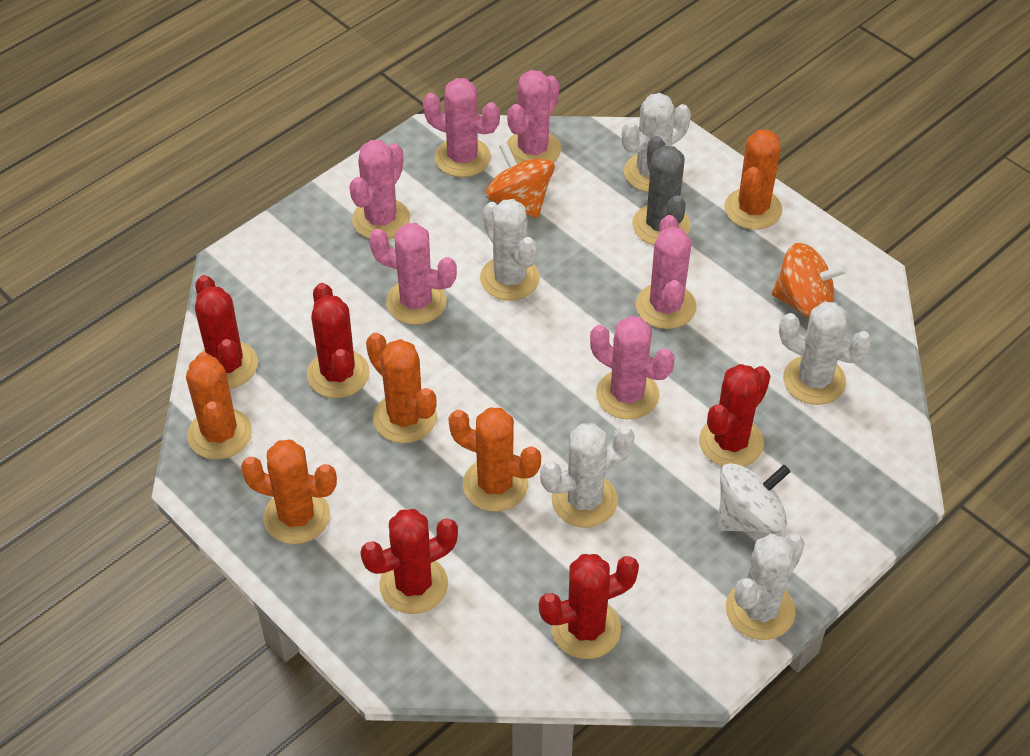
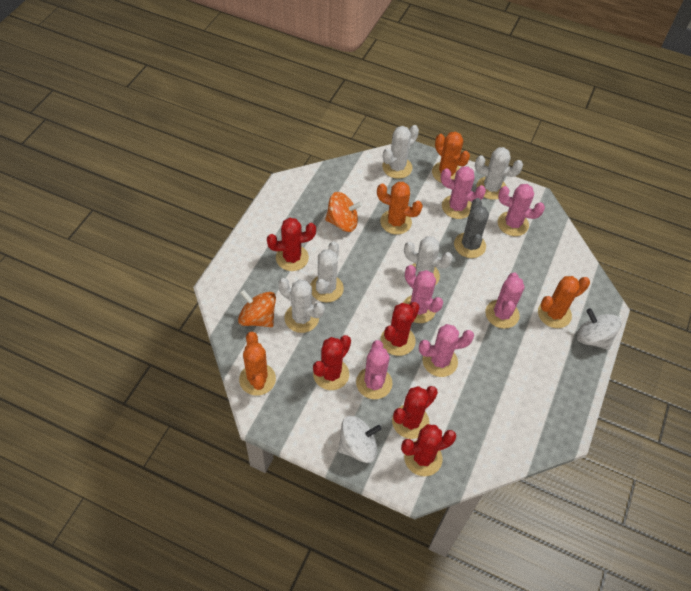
orange cactus: [186,352,252,460] [241,439,337,544] [366,333,437,443] [448,408,541,512] [724,130,782,230] = 5 -> [239,332,276,396] [377,182,423,234] [432,132,470,183] [538,276,590,328] = 4
white spinning top: [718,463,791,534] = 1 -> [338,416,382,463] [576,308,621,350] = 2

